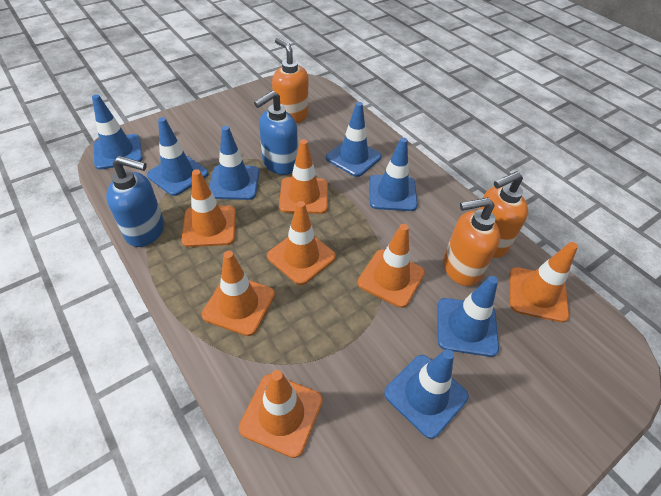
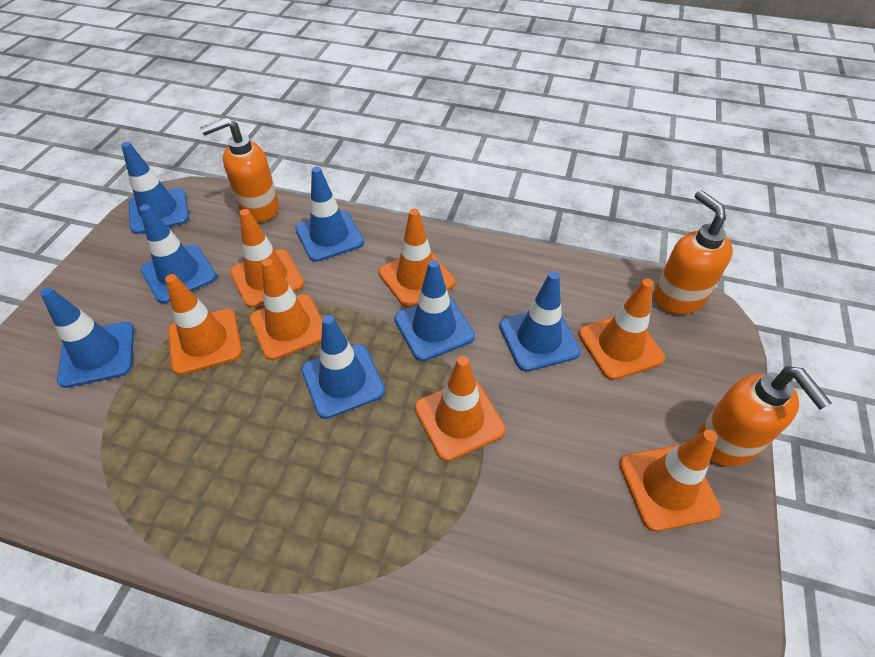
blue soap dispenser: [106,156,164,247] [254,91,298,175] = 2 -> none = 0

